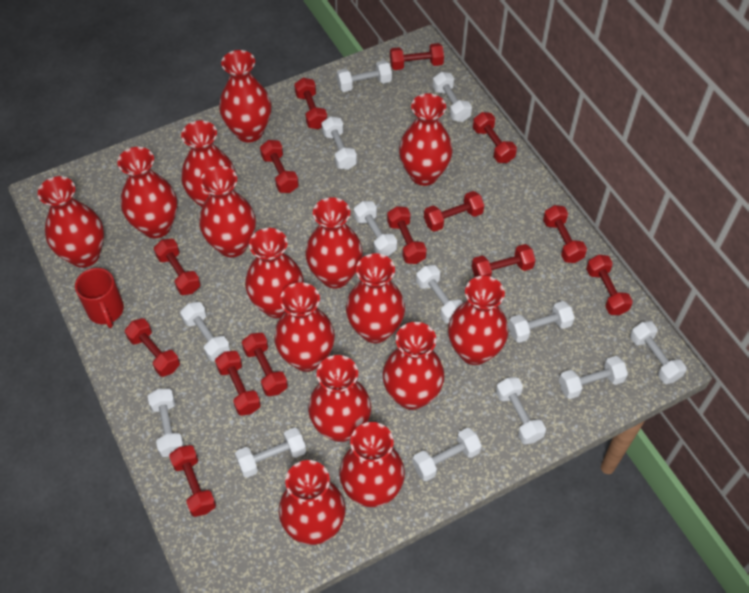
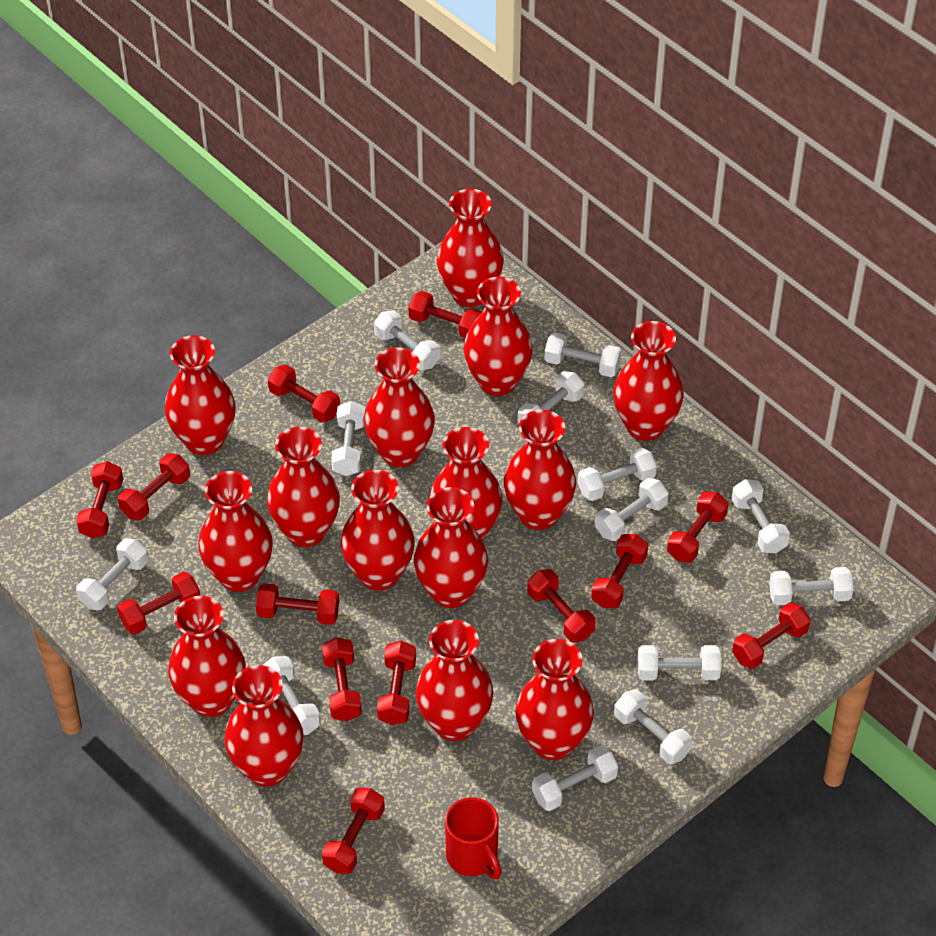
red dumbbell: [125,318,180,377] [154,239,201,295] [169,445,216,517] [215,351,261,416] [242,333,288,396] [260,140,299,193] [294,78,327,129] [387,206,427,264] [390,43,444,70] [424,191,484,232] [472,244,535,277] [473,112,517,163] [543,205,587,263] [586,255,633,315] = 14 -> [76,461,123,538] [117,572,201,634] [118,453,190,520] [256,583,339,625] [268,365,340,423] [322,637,362,721] [322,788,385,874] [377,641,416,725] [409,291,482,338] [527,569,595,642] [591,534,648,608] [667,491,728,562] [732,602,811,669] = 13

